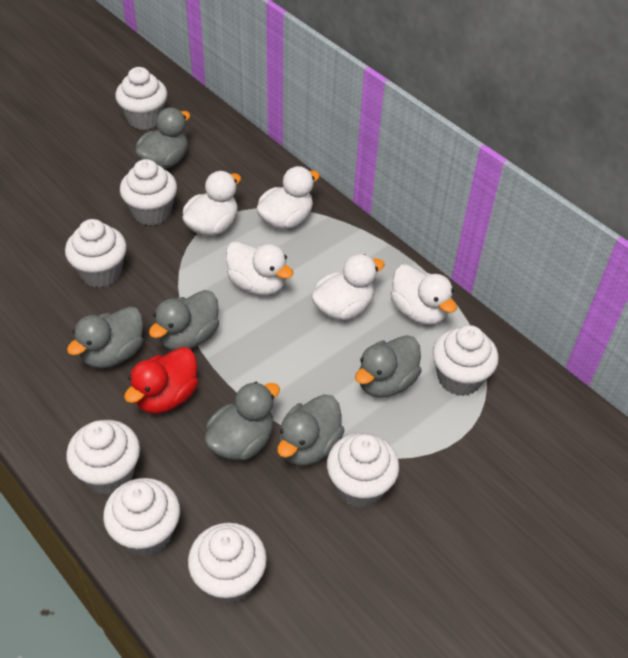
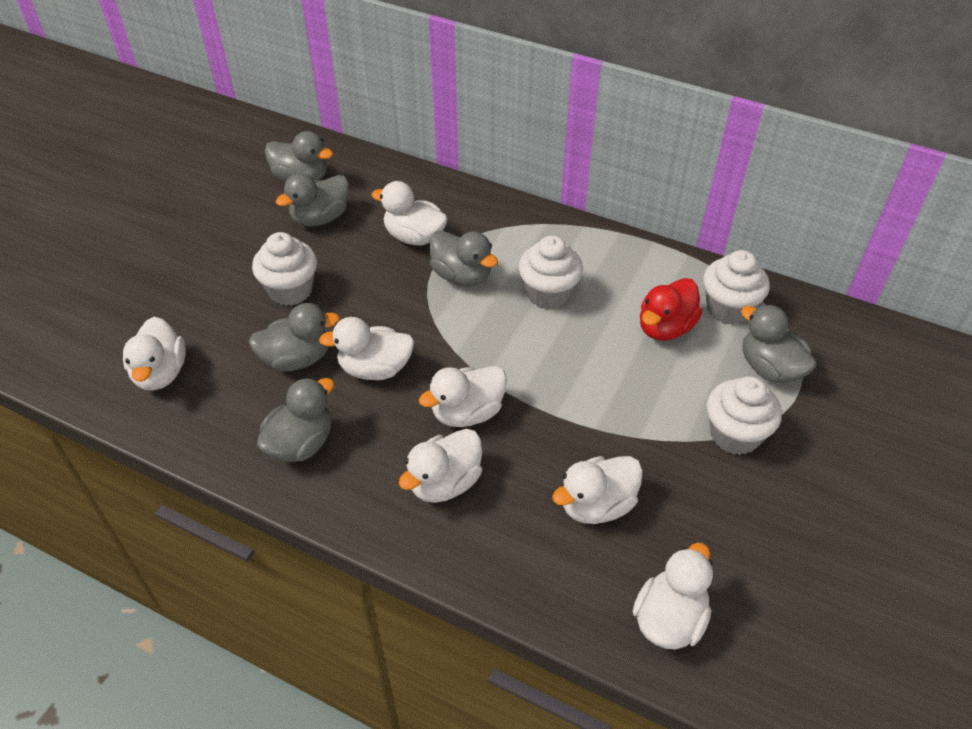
white cupcake: [65,219,127,288] [66,420,140,495] [103,478,180,557] [115,67,168,130] [120,159,177,226] [188,523,267,604] [327,433,399,508] [432,325,499,396] = 8 -> [252,232,317,306] [518,236,583,309] [703,250,770,325] [707,376,782,455] = 4
white duck: [182,171,241,236] [226,241,294,296] [256,166,320,230] [311,254,385,320] [391,264,457,325] = 5 -> [123,317,186,391] [319,317,414,380] [372,181,448,245] [399,429,482,503] [419,366,507,427] [552,456,643,524] [633,542,713,650] = 7

